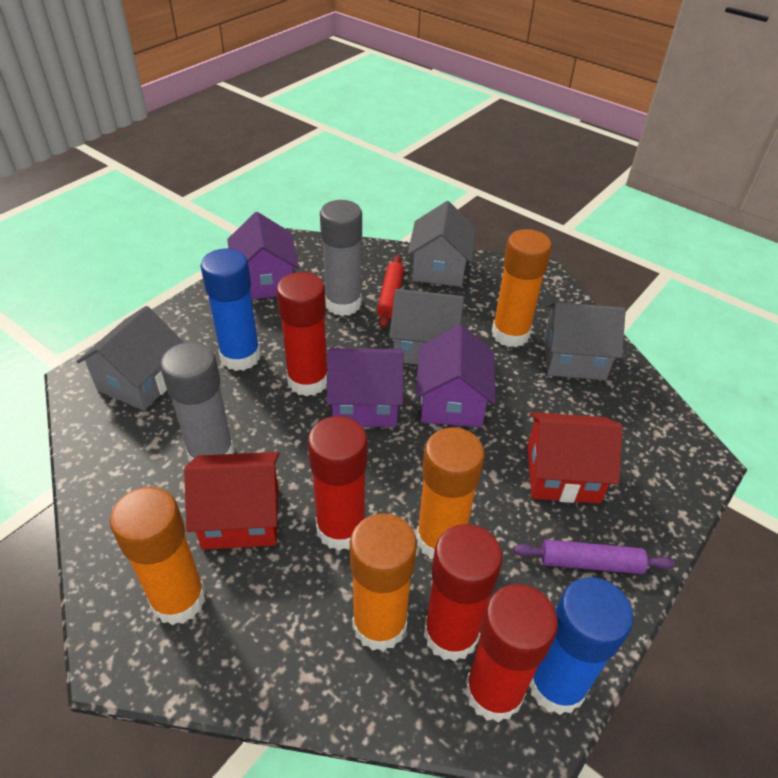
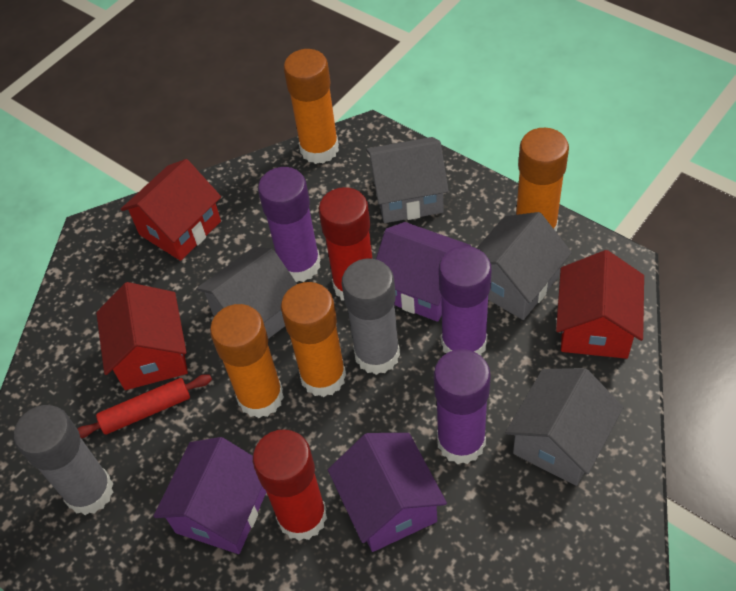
blue glue stick: [201,248,261,371] [529,577,633,715] = 2 -> none = 0
purple glue stick: none = 0 -> [258,167,321,282] [434,349,491,464] [439,246,492,356] = 3
purple rolling pin: [514,539,675,574] = 1 -> none = 0
red glue stick: [276,272,327,396] [308,416,367,551] [424,524,503,662] [465,584,558,723] = 4 -> [253,429,327,541] [319,187,372,301] = 2
red house: [184,452,279,550] [527,412,623,503] = 2 -> [96,282,188,390] [121,159,221,261] [556,250,644,359] = 3

